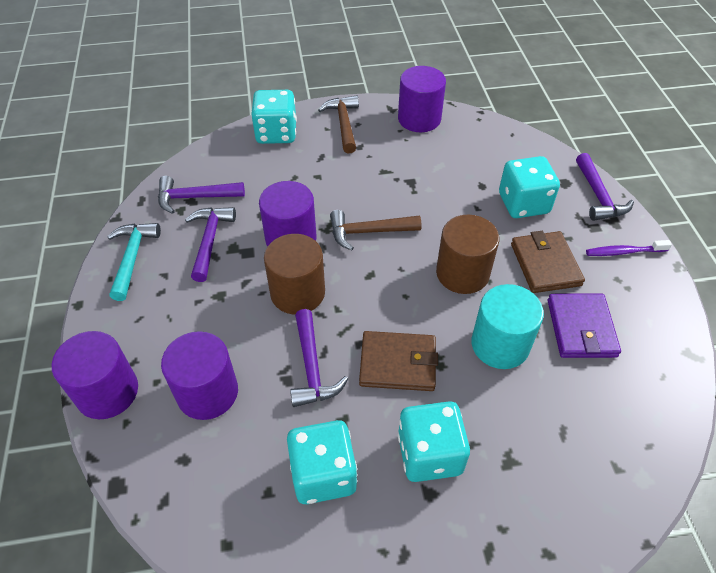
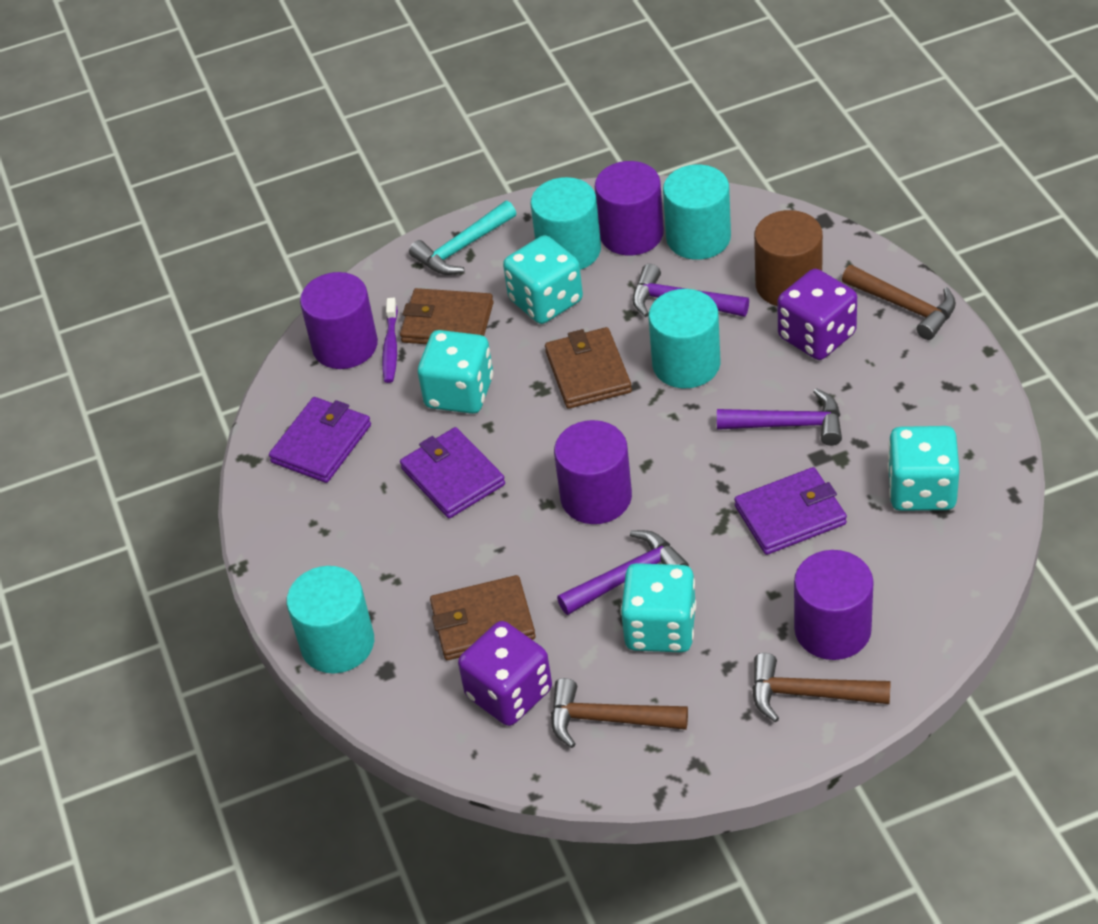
brown cylinder: [264,234,325,314] [436,215,499,294] = 2 -> [754,210,823,306] = 1
brown hammer: [318,95,359,153] [330,210,422,251] = 2 -> [551,678,688,748] [752,653,891,722] [842,265,956,340] = 3
brown wallet: [359,331,438,391] [511,231,585,293] = 2 -> [400,288,494,344] [430,575,536,660] [545,327,632,409] = 3
purple dice: none = 0 -> [458,621,552,726] [777,269,857,360] = 2
purple hammer: [158,176,245,214] [185,207,236,282] [290,309,348,407] [576,153,634,221] = 4 -> [557,530,689,615] [632,264,749,317] [717,388,842,446] = 3
purple wallet: [548,294,621,358] = 1 -> [269,397,371,483] [400,427,505,518] [734,467,847,555] = 3
turquoise cylinder: [471,284,544,369] = 1 -> [286,566,374,673] [530,177,601,270] [648,289,720,388] [663,165,731,260] = 4

